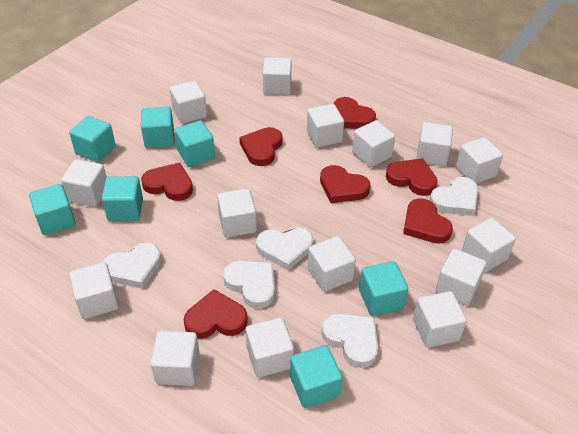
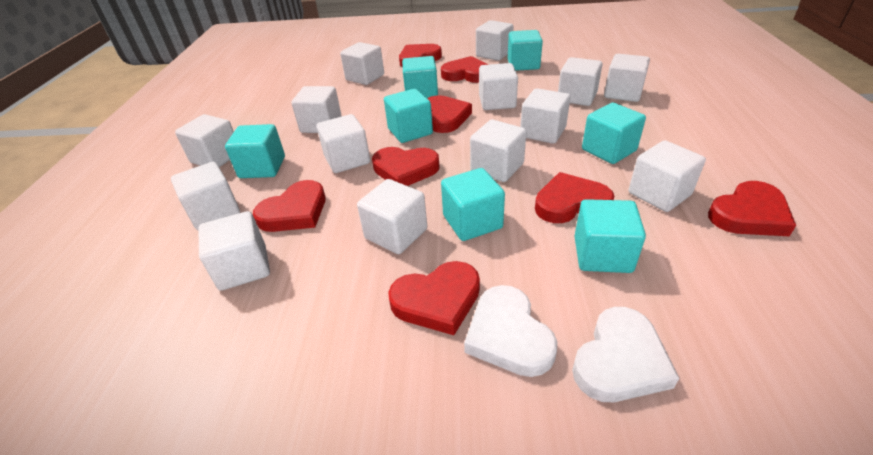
red heart: [141,163,193,201] [184,289,248,339] [239,127,282,166] [320,165,371,203] [334,97,376,129] [386,158,438,196] [403,198,453,244] = 7 -> [253,180,326,232] [372,147,440,186] [388,261,480,335] [399,44,442,67] [427,95,472,133] [441,56,488,83] [535,172,614,223] [708,181,796,236] = 8
white cube: [61,159,107,207] [70,262,119,319] [151,331,200,386] [170,81,207,124] [217,189,257,237] [246,318,294,377] [263,57,292,95] [307,104,344,147] [308,236,356,292] [352,120,395,167] [413,291,467,348] [416,122,453,166] [436,248,486,306] [456,137,503,184] [462,218,516,272] = 15 -> [171,162,240,230] [175,114,234,167] [199,211,270,291] [291,86,341,133] [317,114,370,173] [340,42,384,85] [357,179,427,254] [470,120,526,182] [476,20,514,61] [479,63,518,110] [521,88,570,144] [558,57,603,106] [604,54,650,102] [629,140,706,212] = 14
white heart: [103,243,161,289] [223,261,275,309] [256,227,313,271] [322,313,378,368] [429,177,478,216] = 5 -> [464,285,557,377] [572,307,679,402] = 2

